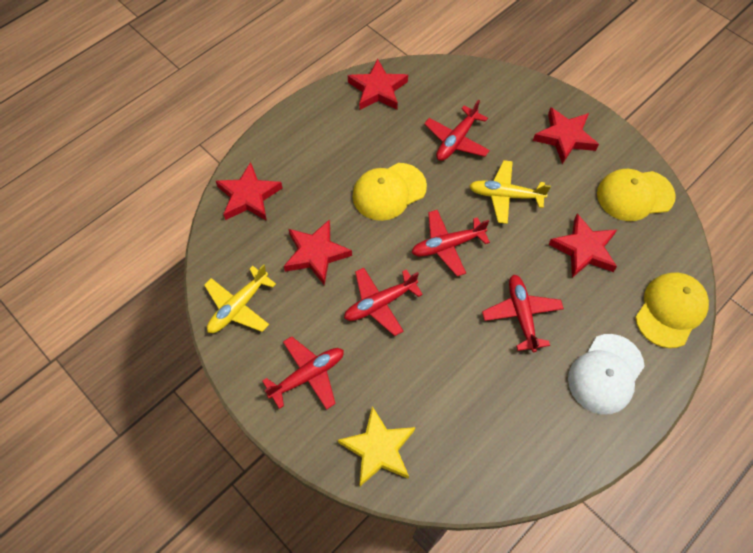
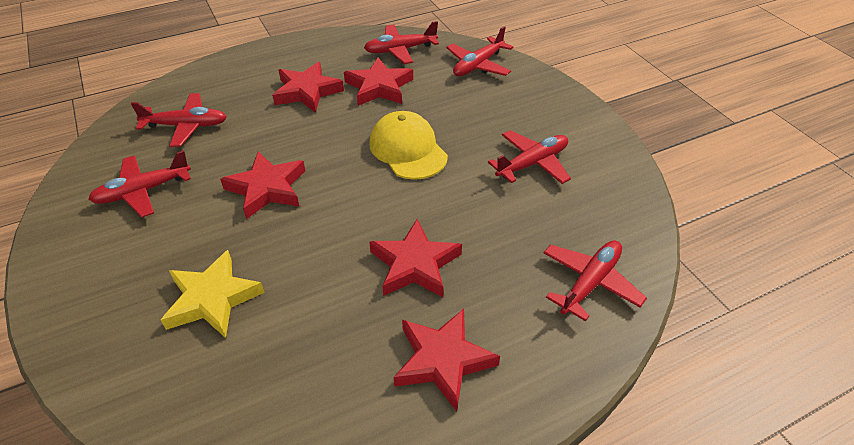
red plane: [262,336,344,410] [344,268,423,336] [411,210,490,276] [424,100,490,161] [482,275,564,352] = 5 -> [88,151,191,218] [131,93,227,147] [364,21,439,64] [446,26,513,76] [488,130,571,184] [544,240,647,321] = 6
white cap: [568,334,645,414] = 1 -> none = 0
yellow cap: [353,163,427,221] [597,169,676,221] [635,273,709,348] = 3 -> [369,111,448,180] = 1
yellow plane: [204,264,276,333] [469,160,551,224] = 2 -> none = 0

